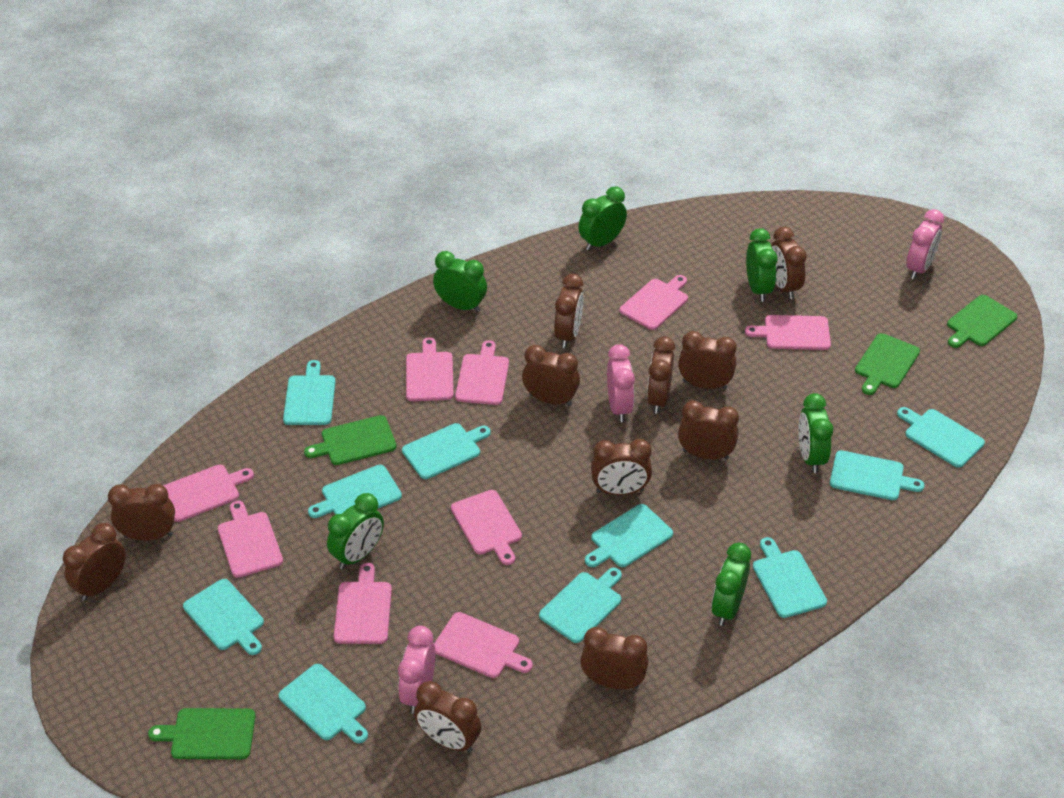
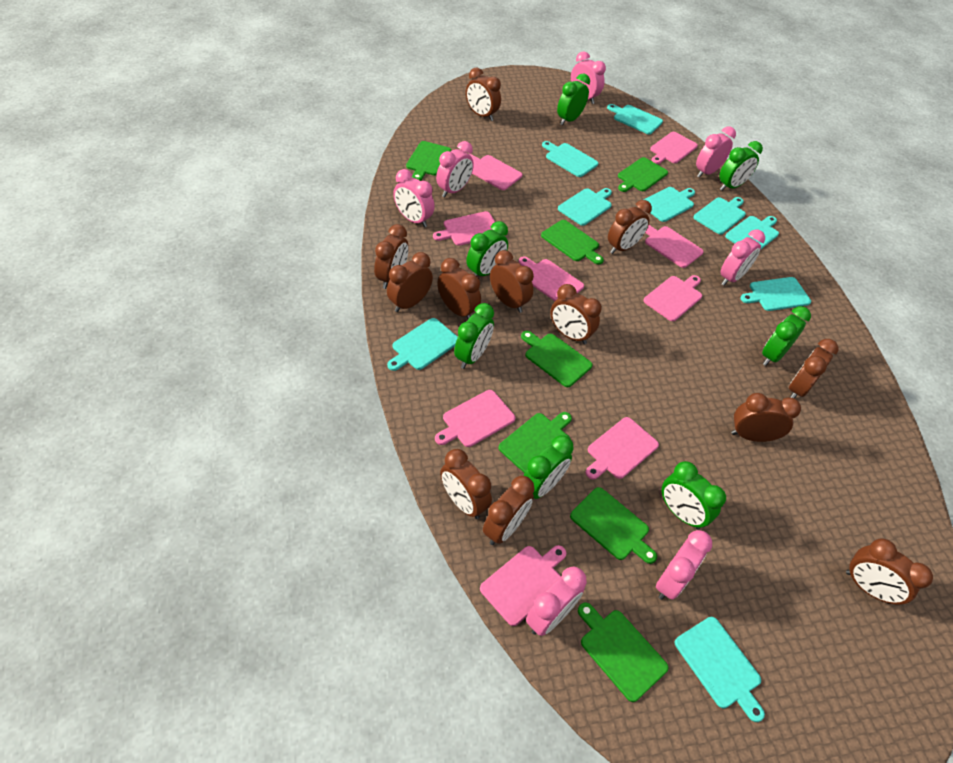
brown clock: [63,523,126,601] [108,484,175,540] [414,681,481,753] [522,345,580,406] [554,274,584,348] [580,627,648,689] [591,439,652,495] [647,337,675,414] [678,331,737,389] [678,400,739,460] [771,227,806,299] = 11 -> [374,224,409,289] [387,252,433,312] [437,258,481,319] [441,449,492,519] [466,67,501,121] [483,476,534,545] [490,250,534,313] [551,284,602,344] [608,200,652,254] [731,393,801,442] [789,339,838,398] [846,538,933,605] = 12
green clock: [327,493,384,569] [433,251,487,312] [578,186,627,251] [712,543,751,626] [746,228,778,302] [798,393,833,473] = 6 -> [454,303,494,369] [467,221,508,276] [523,435,574,499] [557,73,590,125] [662,461,726,529] [719,141,763,191] [762,306,811,366] = 7
green cutting board: [148,708,256,759] [304,415,397,465] [855,333,920,395] [947,295,1017,348] = 4 -> [406,141,451,181] [499,412,572,473] [521,331,593,387] [541,220,604,265] [570,487,657,564] [578,603,669,702] [618,157,668,192] = 7
pink clock: [398,626,435,714] [607,344,635,422] [906,209,944,279] = 3 -> [393,169,435,227] [436,141,474,197] [526,567,587,636] [571,51,606,104] [656,530,712,600] [696,126,736,178] [720,229,765,285] = 7
turquoise cutting board: [183,579,264,655] [278,664,368,743] [283,360,336,425] [308,465,402,518] [402,423,491,479] [539,568,622,643] [585,504,673,567] [753,537,827,618] [830,450,925,500] [897,407,985,468] = 10 -> [387,318,458,371] [542,141,598,177] [558,188,612,226] [607,104,663,135] [644,187,695,222] [675,617,765,722] [693,197,746,235] [725,216,779,249] [740,277,811,311] = 9

